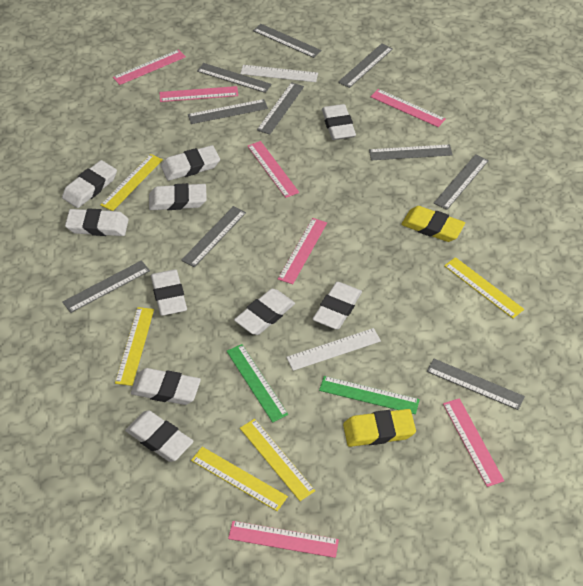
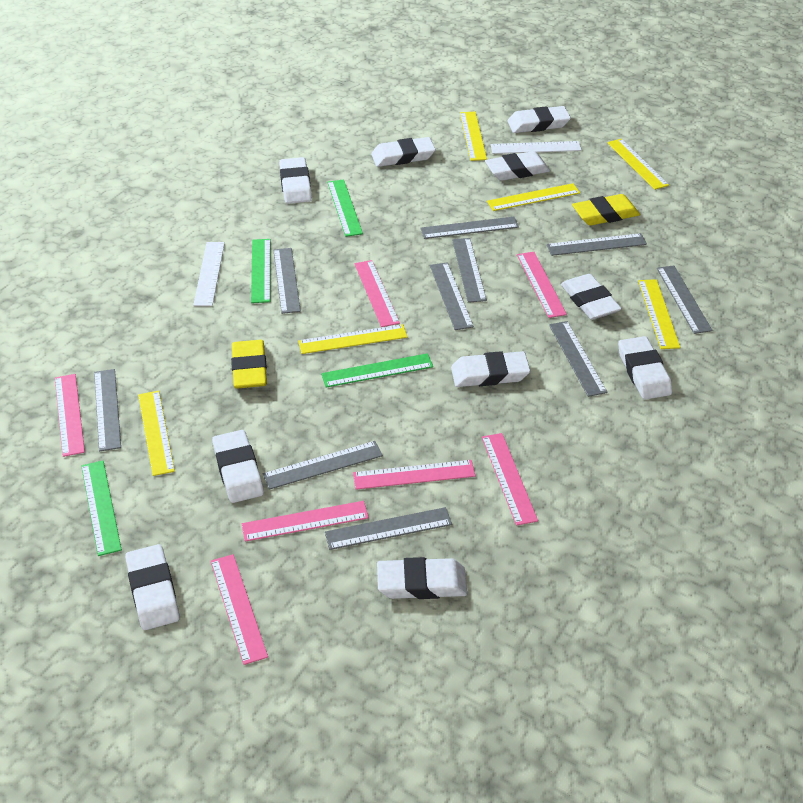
green ruler: [227,344,288,422] [319,376,420,414] = 2 -> [81,460,122,556] [251,239,270,303] [321,353,433,388] [327,179,363,237] = 4
yellow ruler: [100,154,163,211] [115,307,154,386] [191,447,288,511] [240,419,315,501] [444,257,524,318] = 5 -> [138,391,175,476] [298,324,407,354] [460,112,487,161] [487,183,580,211] [607,139,669,190] [638,279,680,349] = 6

